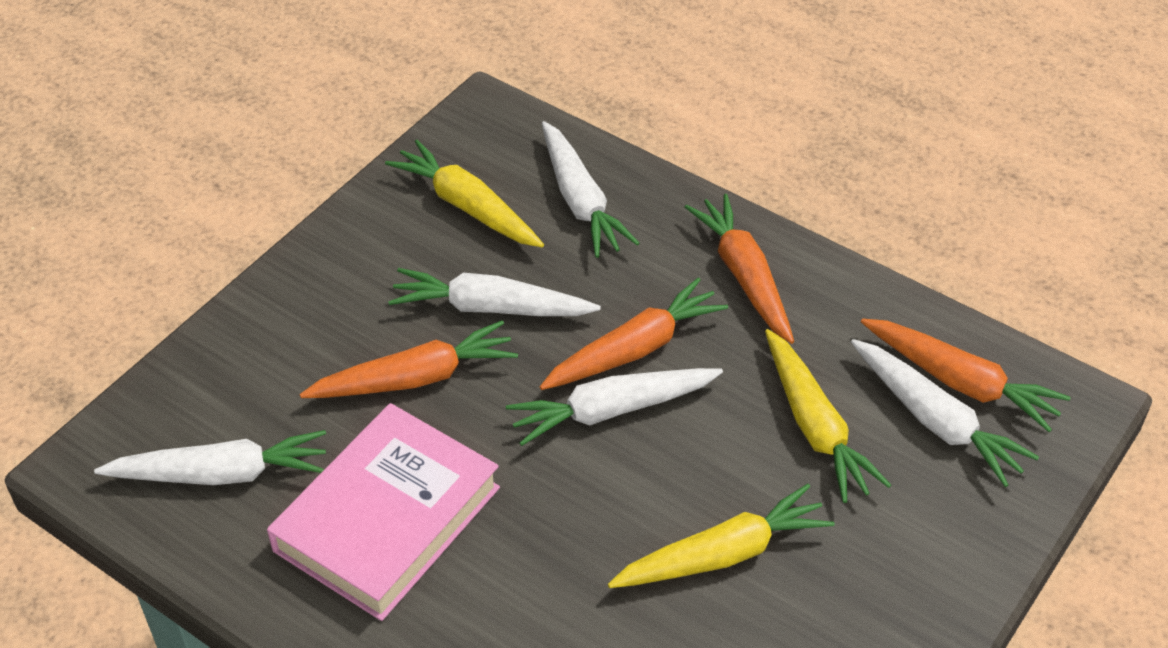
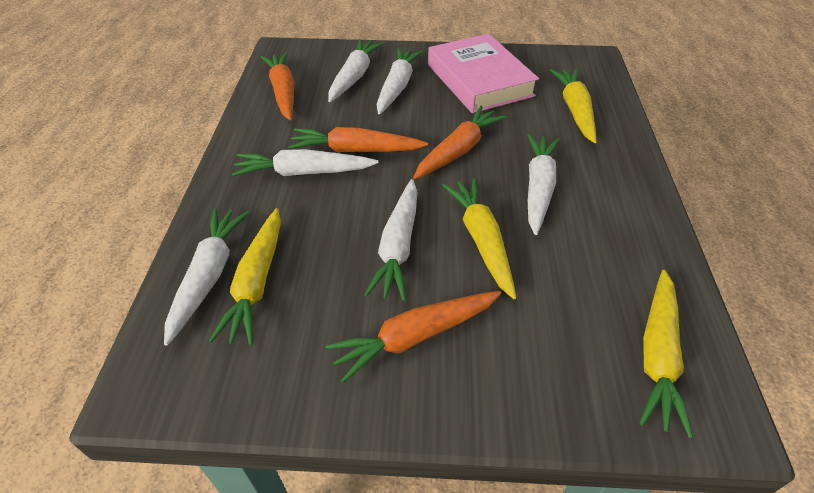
white carrot: [94,430,326,485] [388,268,601,316] [506,368,723,446] [542,121,640,258] [851,339,1039,487] = 5 -> [164,208,249,346] [232,149,378,176] [328,39,384,102] [364,179,417,301] [376,48,423,114] [527,134,560,235] = 6
yellow carrot: [385,140,544,247] [608,484,835,588] [765,329,892,503] = 3 -> [208,208,281,346] [442,178,516,299] [550,69,596,143] [639,270,693,438] = 4

